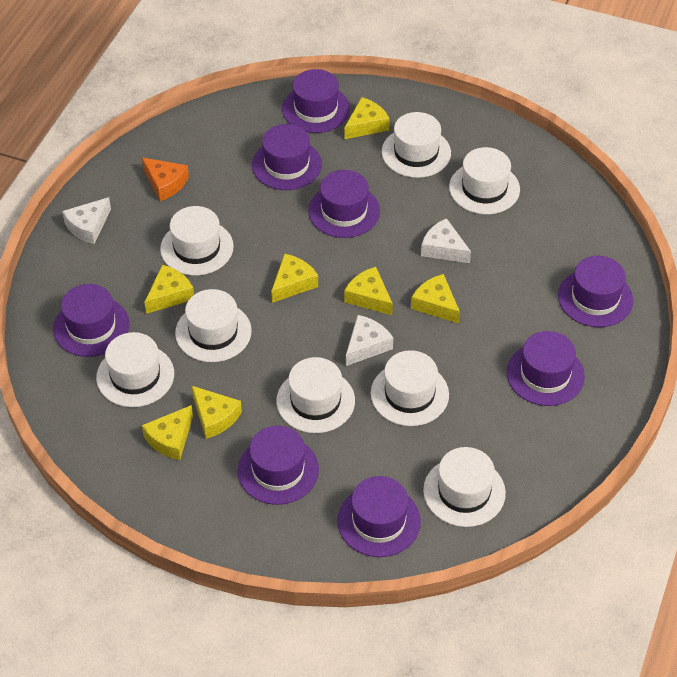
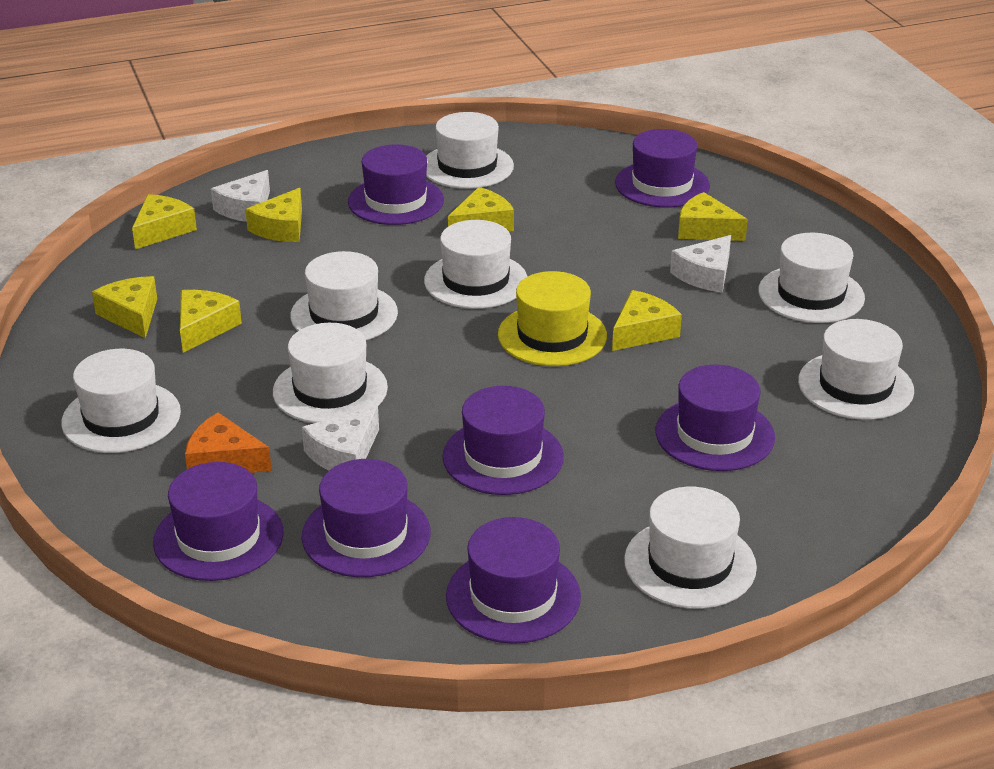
purple hat: [53,284,130,357] [237,426,319,505] [252,124,322,190] [282,69,350,133] [308,170,380,238] [337,476,421,557] [507,331,585,406] [558,256,633,327] = 8 -> [153,462,284,581] [301,459,431,577] [348,145,444,225] [443,386,564,495] [446,517,581,644] [615,129,710,207] [656,365,775,471] = 7
yellow hat: none = 0 -> [498,271,607,366] = 1

